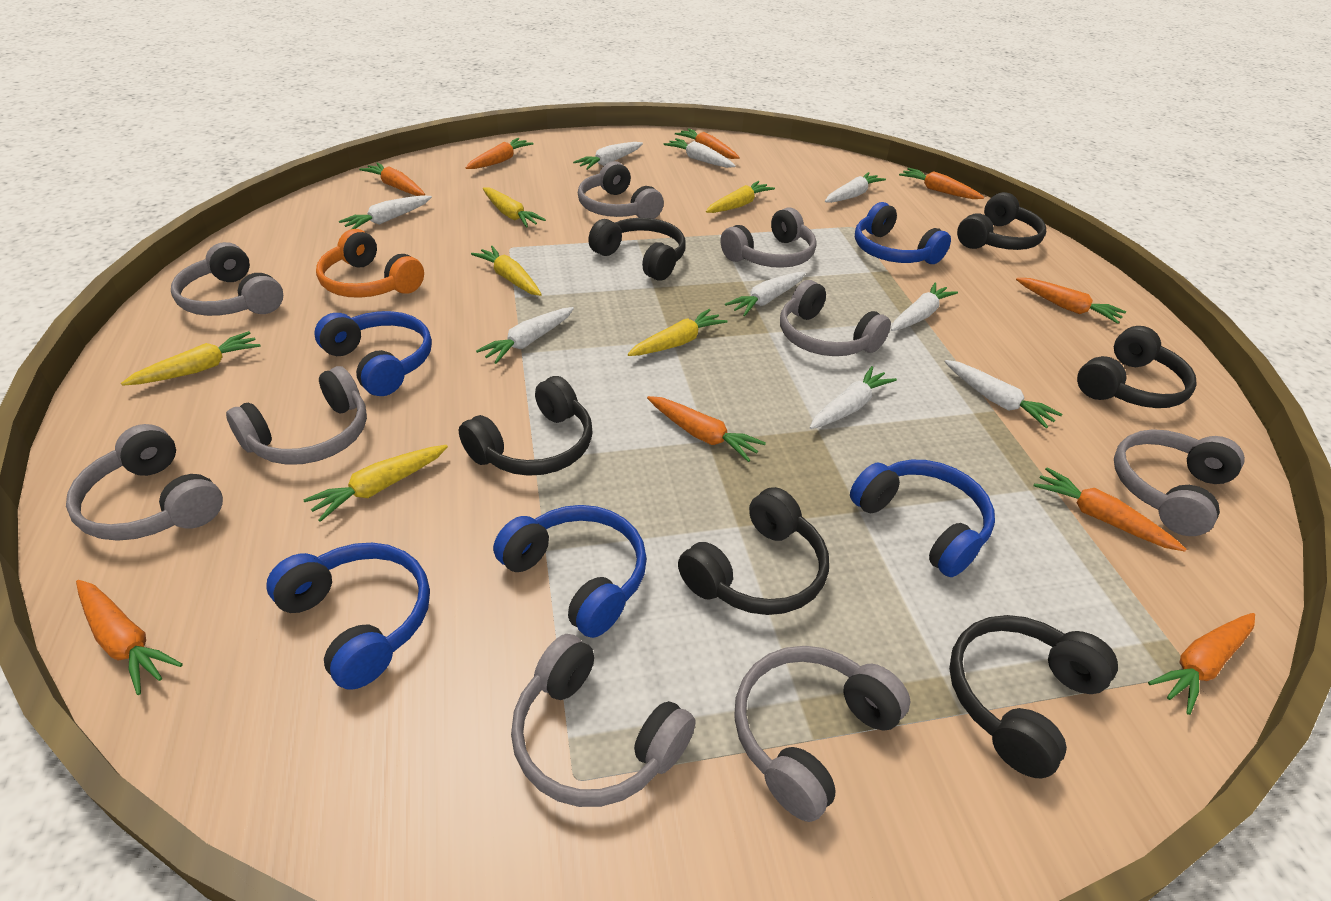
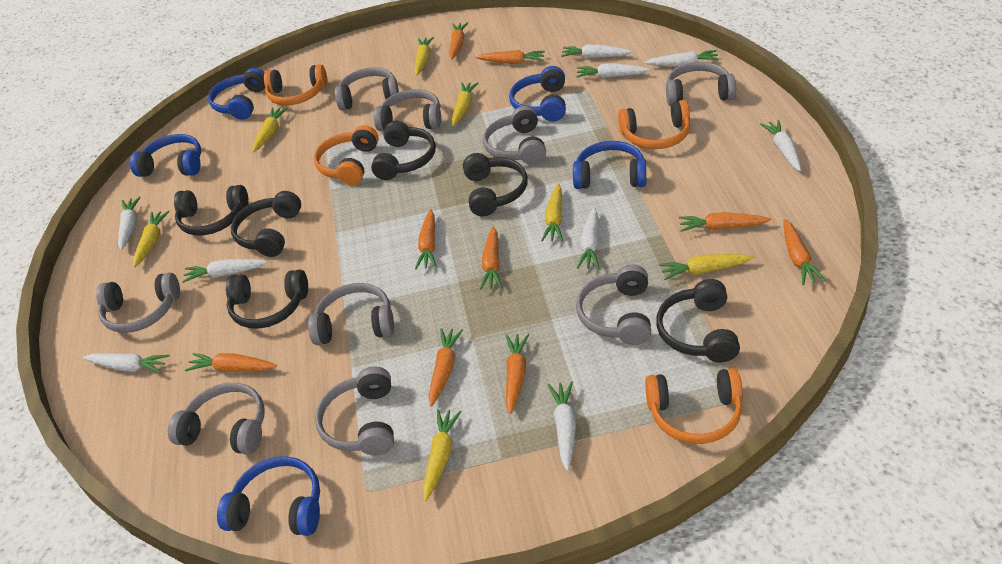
orange headphones: [316,229,424,298] = 1 -> [264,64,327,105] [314,125,379,185] [618,100,690,149] [645,368,743,444] = 4
yellow carrot: [121,331,261,386] [303,445,448,522] [471,246,542,296] [483,187,546,228] [628,309,728,356] [706,181,775,213] = 6 -> [133,211,170,268] [253,108,288,152] [414,37,434,75] [423,409,462,501] [452,82,478,126] [541,184,563,242] [659,254,754,280] = 7

